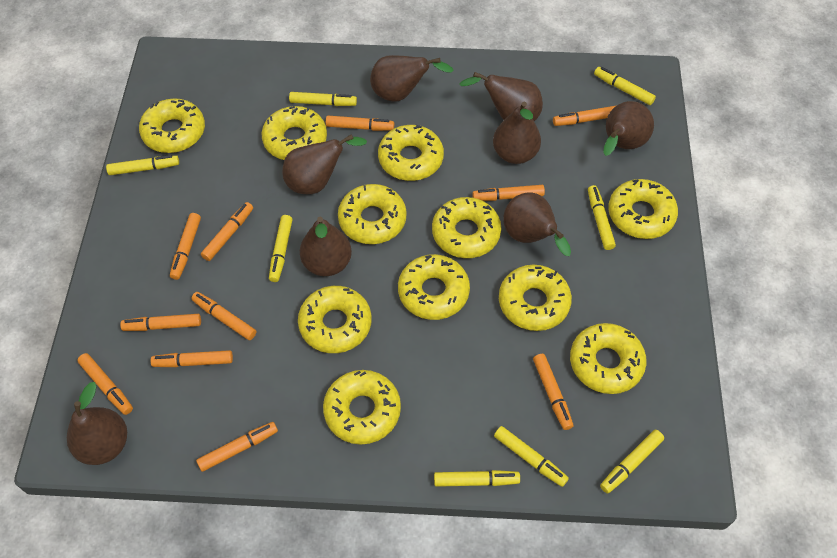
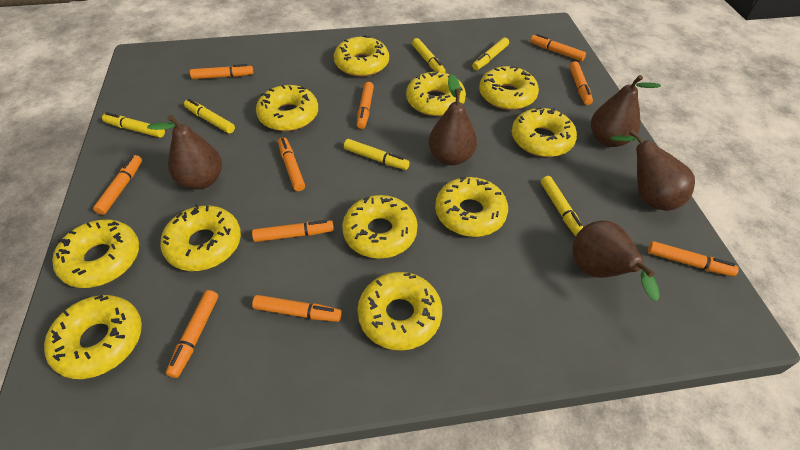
brown pear: [67,382,127,465] [282,134,367,194] [300,217,352,276] [370,55,454,101] [459,72,543,121] [493,102,541,164] [503,192,571,256] [603,101,654,156] = 8 -> [147,115,222,189] [428,74,477,165] [573,220,660,301] [591,75,661,147] [610,130,695,211] = 5
orange marker: [77,353,133,415] [120,314,201,331] [151,350,233,367] [170,213,201,280] [191,292,256,340] [196,422,278,472] [201,202,253,261] [326,116,394,131] [472,185,545,201] [533,354,573,430] [553,105,617,126] = 11 -> [93,155,142,215] [166,290,218,378] [190,64,253,79] [252,220,334,242] [252,295,342,322] [278,137,305,191] [357,82,374,129] [530,34,586,61] [569,61,593,105] [648,241,739,276] = 10
yellow marker: [106,155,179,175] [269,215,293,282] [289,92,357,106] [434,470,520,487] [494,426,569,487] [588,185,616,250] [594,67,656,105] [600,430,664,494] = 8 -> [102,112,165,138] [184,99,235,133] [344,139,410,170] [412,38,446,73] [472,37,509,70] [541,176,583,237] = 6

